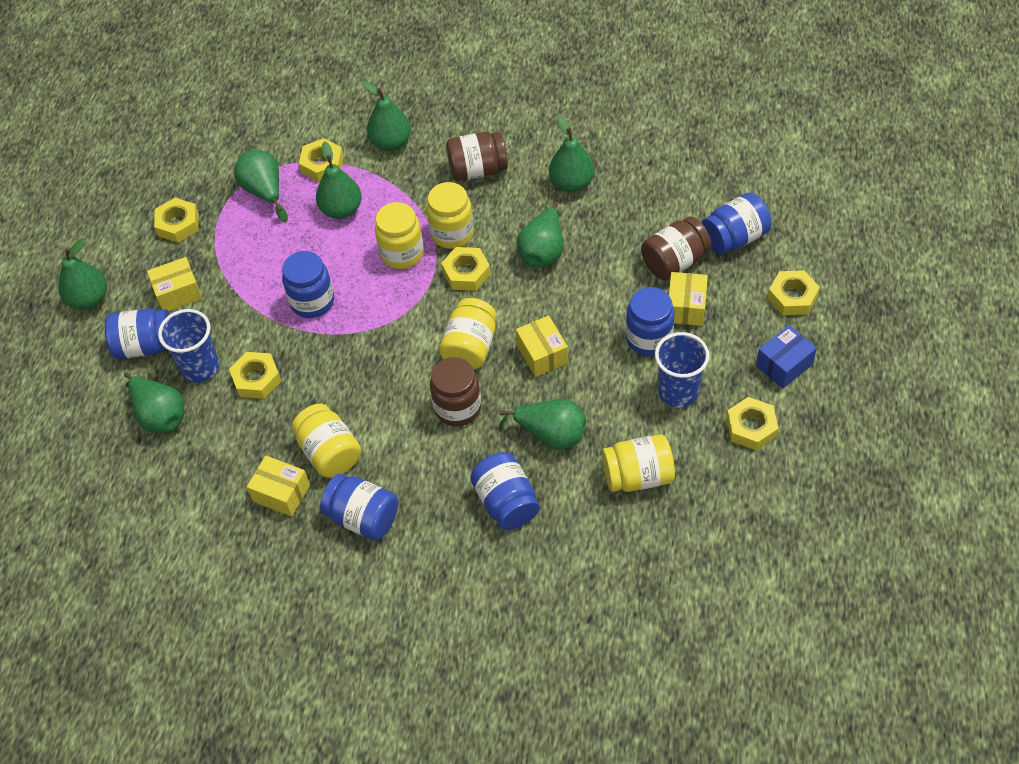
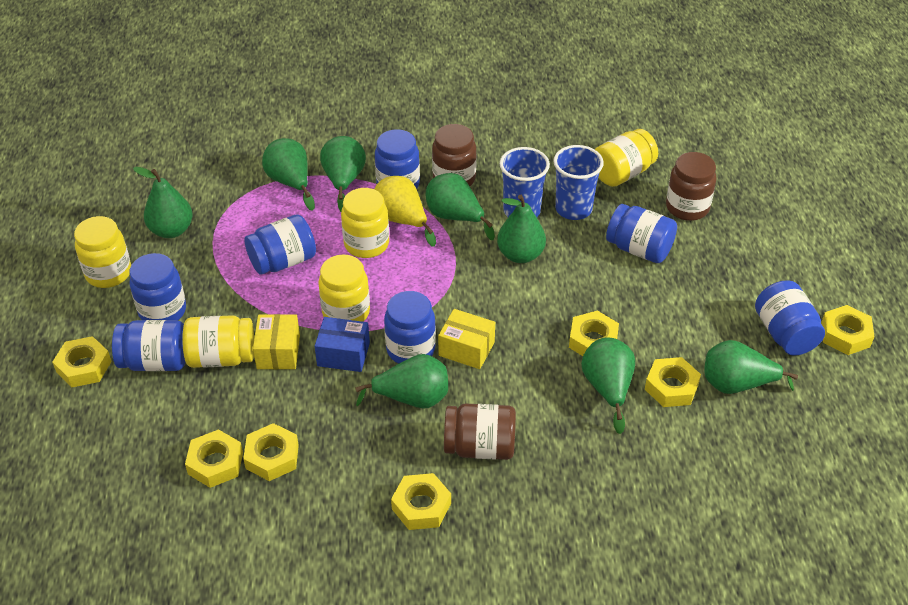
blue jar: [105,308,170,359] [282,251,334,318] [320,474,398,540] [470,452,540,530] [626,287,675,356] [702,193,772,254] = 6 -> [112,320,185,371] [129,253,186,320] [244,214,316,275] [375,129,420,189] [384,291,436,364] [606,204,677,263] [755,280,825,356] = 7
yellow box: [147,257,203,311] [247,456,310,517] [516,315,568,377] [669,272,708,326] = 4 -> [253,314,300,369] [438,309,495,369] = 2
yellow nut: [154,198,199,243] [229,352,281,399] [299,138,344,182] [441,247,491,291] [726,397,778,450] [768,270,820,315] = 6 -> [52,336,112,387] [185,429,243,488] [243,423,299,481] [391,473,451,530] [569,311,619,356] [645,357,701,407] [821,305,875,355] = 7
yellow pear: none = 0 -> [374,176,436,247] = 1

